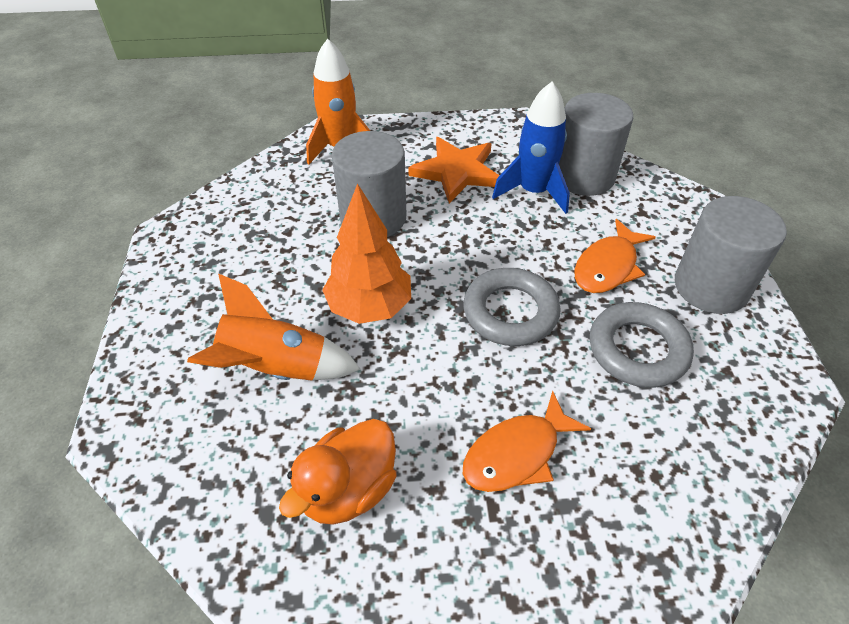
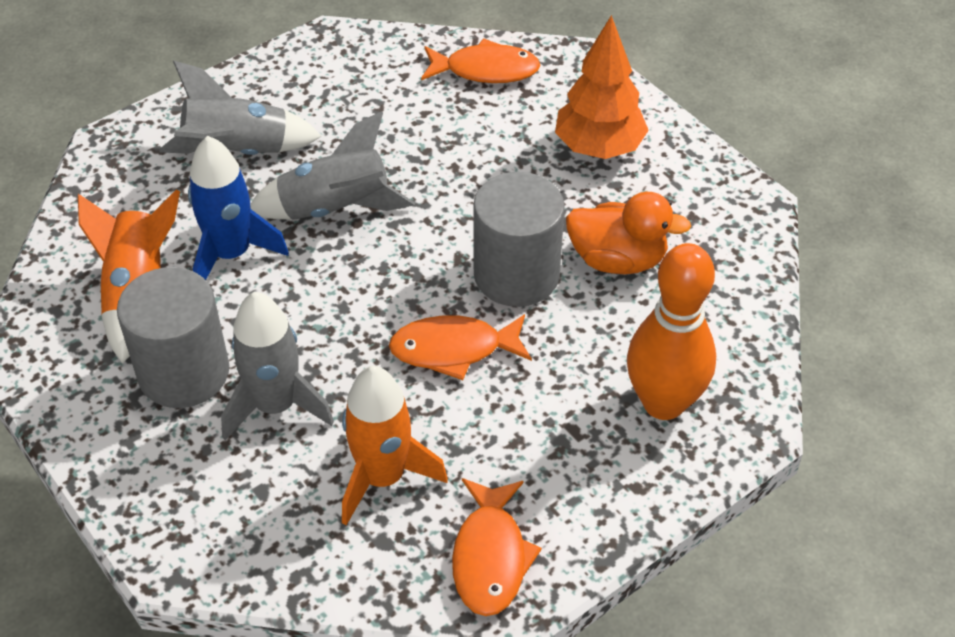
grey cylinder: [332,131,406,237] [559,93,633,196] [675,196,787,314] = 3 -> [117,267,229,408] [473,172,565,307] = 2
grey ring: [463,268,561,346] [590,302,694,388] = 2 -> none = 0
grey rocket: none = 0 -> [160,61,322,155] [221,292,334,440] [250,111,415,220] = 3
orange bowling pin: none = 0 -> [627,243,716,420] = 1
orange fish: [463,390,591,492] [574,219,656,293] = 2 -> [389,314,532,380] [421,38,540,83] [452,478,542,616] = 3
orange star: [408,137,499,203] = 1 -> none = 0

